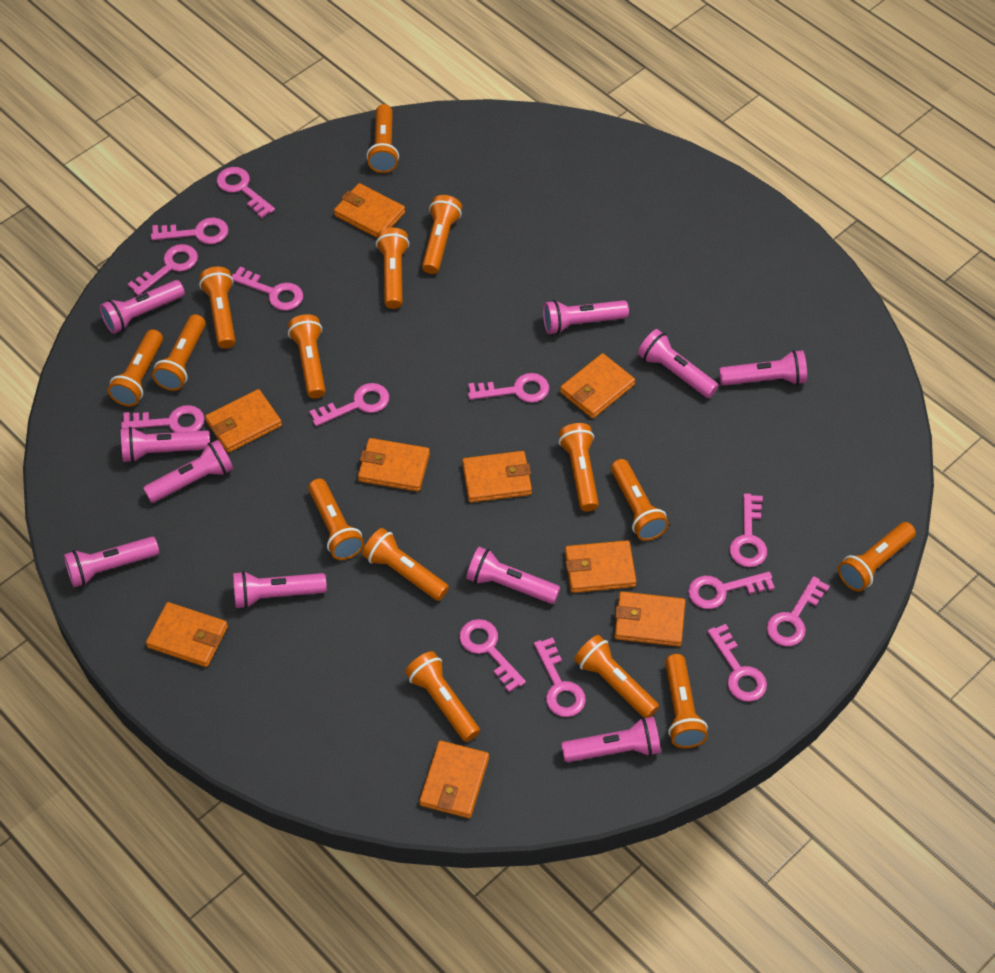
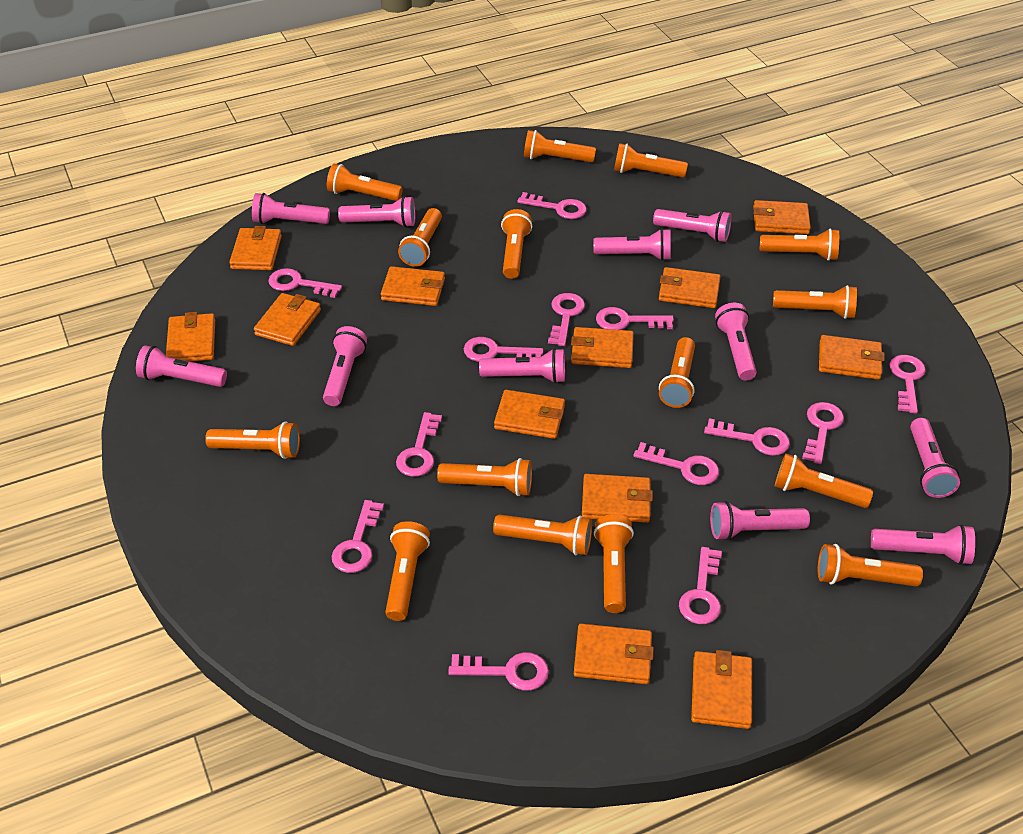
orange wallet: [146,602,228,667] [205,389,282,453] [334,183,405,238] [358,438,430,492] [419,741,489,818] [462,451,532,502] [560,353,635,418] [565,540,636,593] [614,591,686,647] = 9 -> [166,312,215,362] [229,226,282,270] [254,293,321,346] [381,266,445,306] [494,390,565,439] [571,327,634,368] [574,624,654,684] [582,474,653,523] [659,267,721,308] [691,650,752,729] [753,200,811,234] [819,335,884,380] = 12
pink flashlight: [64,537,159,587] [100,280,185,334] [121,427,210,463] [143,440,233,503] [233,571,327,609] [466,547,560,604] [543,300,629,334] [561,717,661,762] [638,329,719,398] [719,350,807,386] = 10 -> [136,345,227,387] [252,193,330,224] [323,326,367,406] [338,196,415,227] [479,348,565,383] [593,228,671,260] [653,209,732,242] [710,501,810,541] [715,303,757,381] [871,525,975,565] [910,418,960,498] = 11

